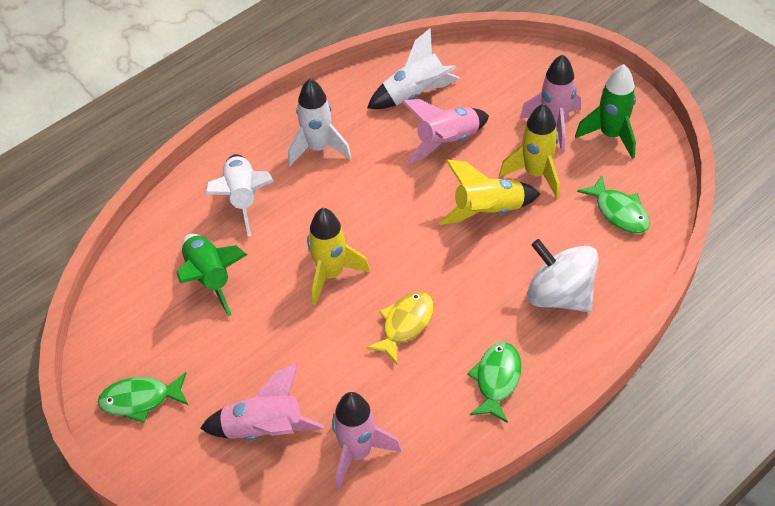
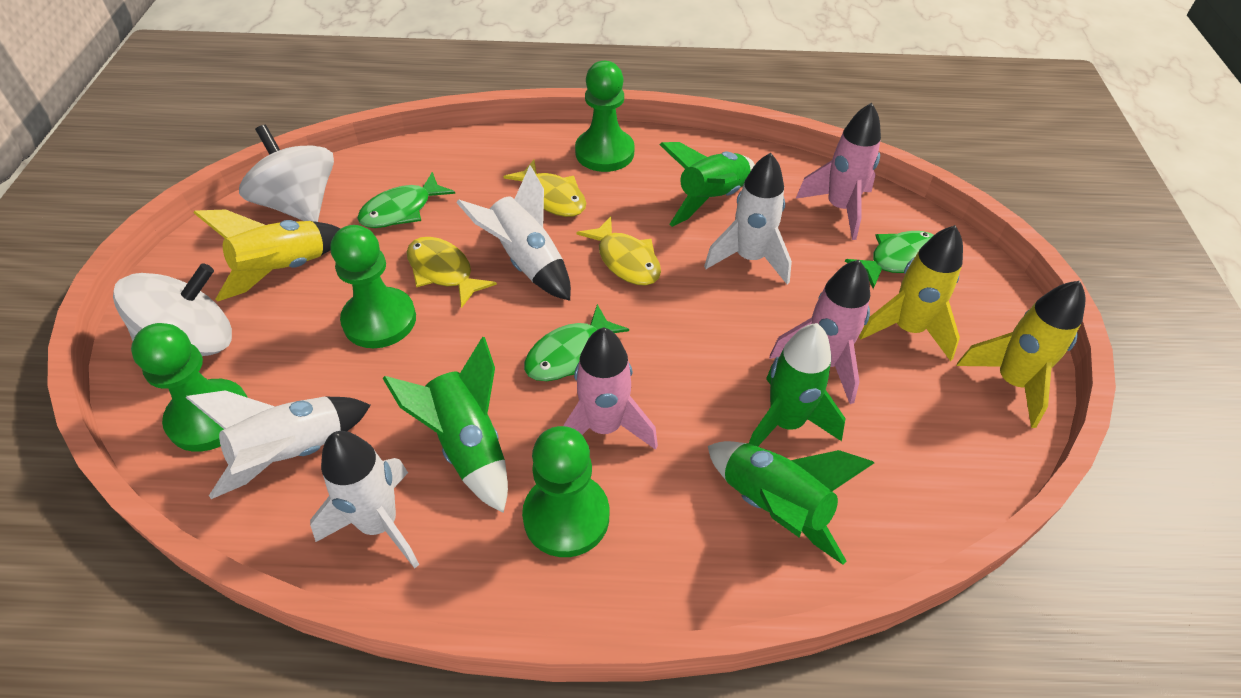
green pawn: none = 0 -> [131,323,248,452] [331,225,416,348] [522,426,609,557] [575,61,635,172] = 4
green rocket: [177,234,247,316] [575,64,636,159] = 2 -> [382,337,508,513] [660,142,755,227] [708,441,874,565] [749,323,846,446] = 4
pink rocket: [200,364,324,440] [332,392,401,490] [402,99,489,164] [520,54,581,152] = 4 -> [563,327,658,450] [770,260,870,404] [796,103,881,240] = 3
white rocket: [205,154,274,236] [288,79,352,166] [367,28,460,109] = 3 -> [186,390,371,499] [310,431,419,568] [456,166,571,301] [704,153,792,284] = 4
white spinning top: [527,239,599,312] = 1 -> [113,263,232,356] [239,125,334,222] = 2
yellow fish: [366,291,434,364] = 1 -> [407,237,497,308] [504,160,586,217] [576,216,661,286] = 3

